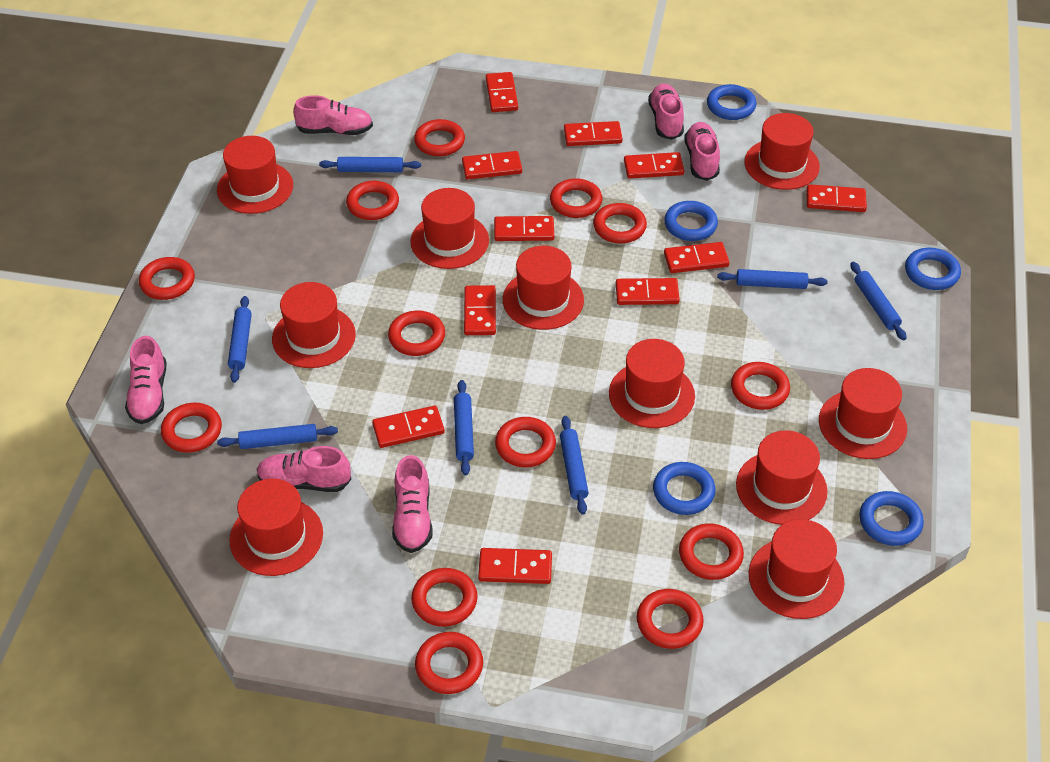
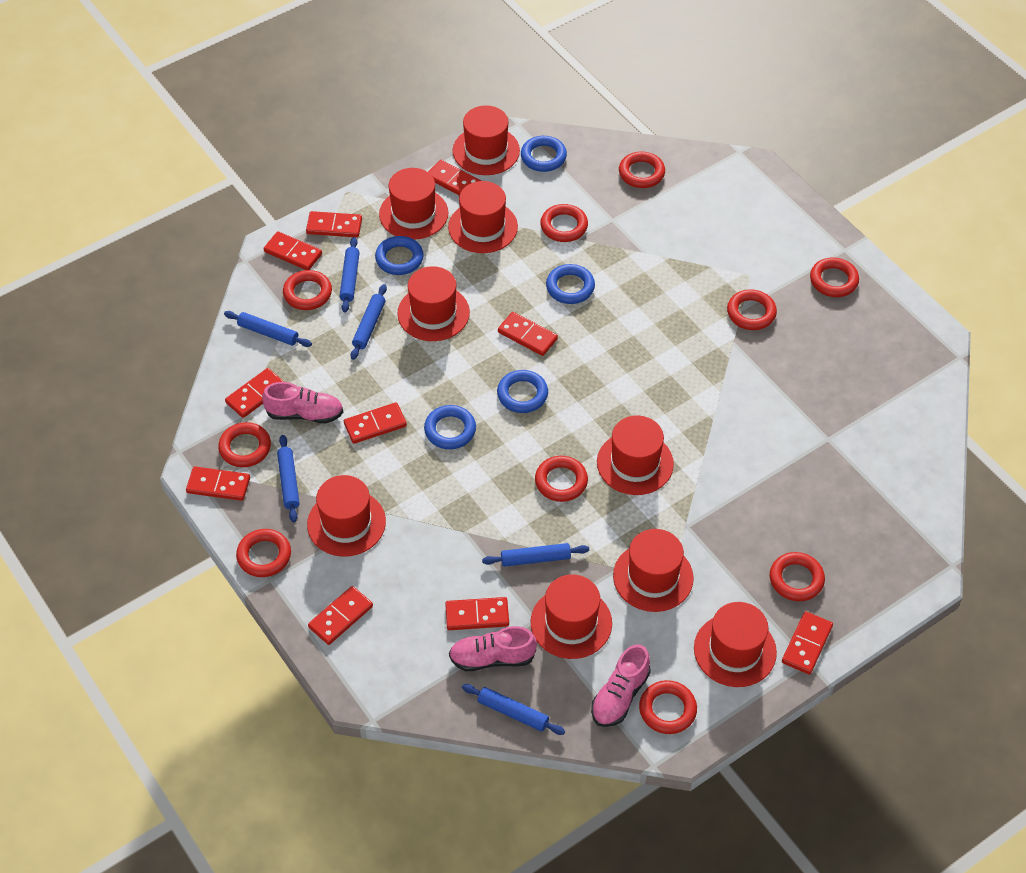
blue rolling pin: [217,424,338,449] [228,296,252,383] [319,157,421,172] [454,380,474,476] [560,416,589,515] [717,269,828,289] [850,262,906,340] = 7 -> [224,311,312,347] [277,435,300,522] [339,237,360,313] [351,284,387,360] [462,684,565,735] [482,543,589,567] = 6
pink shoe: [125,336,166,424] [257,446,351,492] [293,95,373,135] [392,455,433,553] [648,83,684,140] [684,122,720,181] = 6 -> [262,382,343,423] [449,626,537,671] [591,644,651,727] = 3
red domino: [372,405,445,448] [462,151,522,179] [464,285,496,335] [478,548,552,584] [486,72,518,112] [494,216,554,241] [564,121,622,146] [616,278,680,305] [624,152,684,179] [664,242,729,273] [807,184,867,212] = 11 -> [186,467,250,501] [225,368,284,418] [264,231,322,270] [306,211,362,237] [308,586,373,645] [344,403,407,444] [428,160,481,195] [445,597,509,630] [498,312,558,356] [782,611,833,675] = 10
red hat: [217,136,293,214] [229,479,323,576] [272,282,356,368] [410,188,489,269] [503,246,584,330] [609,339,695,428] [736,430,828,525] [744,113,820,190] [749,519,844,619] [819,368,907,459] = 10 -> [307,475,386,557] [379,168,448,240] [397,266,470,341] [448,181,518,253] [453,105,520,175] [531,574,612,659] [597,415,674,495] [613,529,694,612] [694,602,777,687] = 9
red ring: [139,257,195,300] [161,403,222,453] [346,181,399,220] [388,311,445,356] [411,568,478,627] [414,119,465,156] [415,632,483,694] [495,417,556,467] [550,178,602,218] [593,203,647,243] [637,589,704,649] [679,523,744,580] [731,362,790,410] = 13 -> [218,422,271,467] [236,529,291,577] [283,270,332,310] [535,456,588,502] [540,204,588,242] [619,152,665,188] [639,680,697,734] [727,289,777,330] [770,552,825,601] [810,257,859,297] = 10

